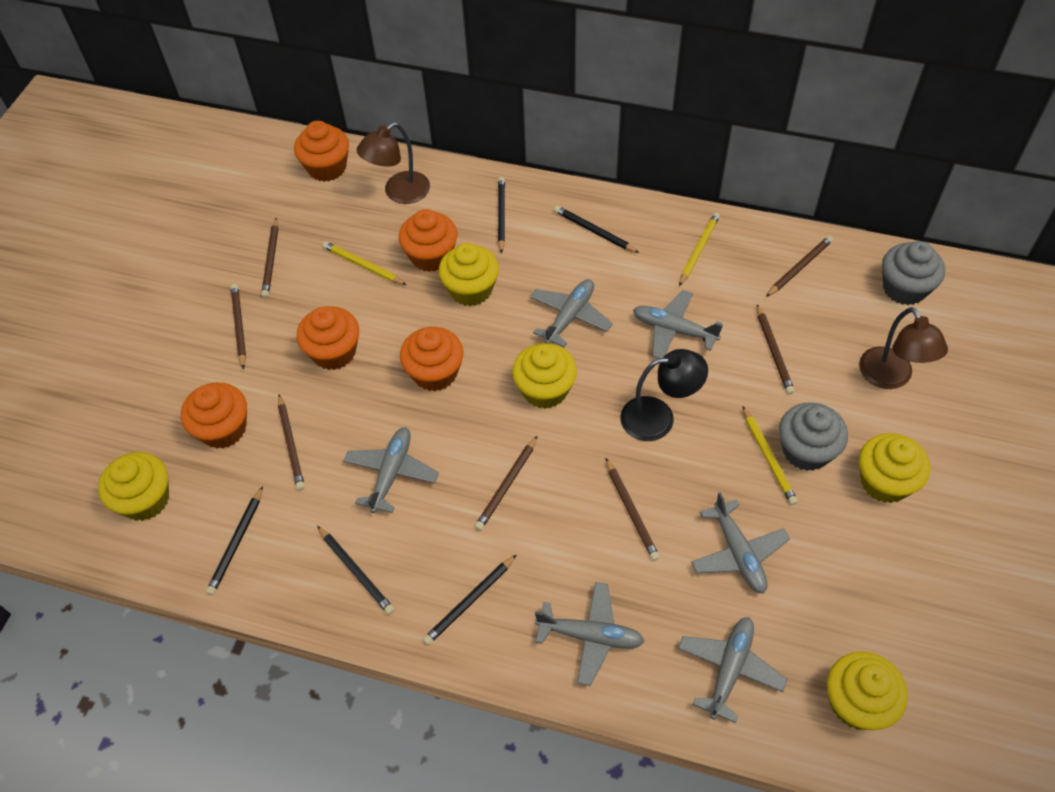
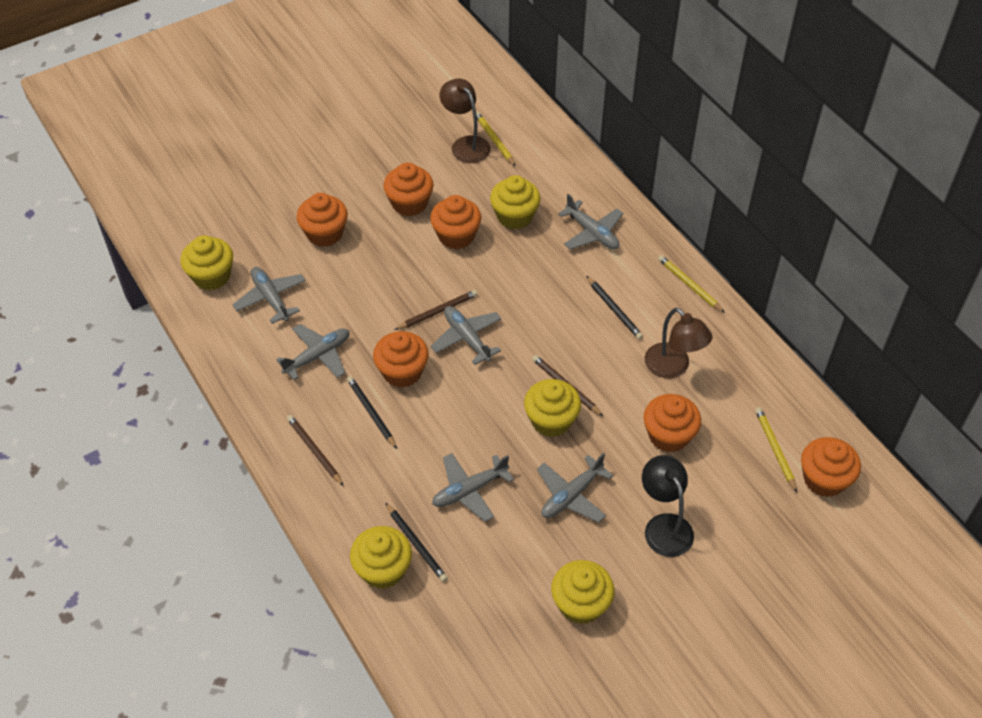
black pencil: [206,486,263,595] [317,526,395,614] [423,555,516,645] [498,177,505,254] [554,206,639,253] = 5 -> [347,376,397,449] [385,503,448,582] [587,276,643,340] = 3
brown pencil: [231,284,246,369] [261,218,278,298] [278,395,305,490] [475,436,537,531] [606,458,660,561] [757,304,795,394] [766,236,833,297] = 7 -> [287,415,344,486] [394,290,478,330] [532,355,603,416] = 3
grey cupcake: [779,402,848,471] [882,241,945,305] = 2 -> none = 0
orange cupcake: [181,382,247,449] [294,121,349,182] [297,306,359,370] [399,209,457,272] [400,327,464,391] = 5 -> [297,193,348,247] [373,331,429,388] [384,163,434,216] [430,195,481,249] [644,394,701,452] [801,437,861,497] = 6

